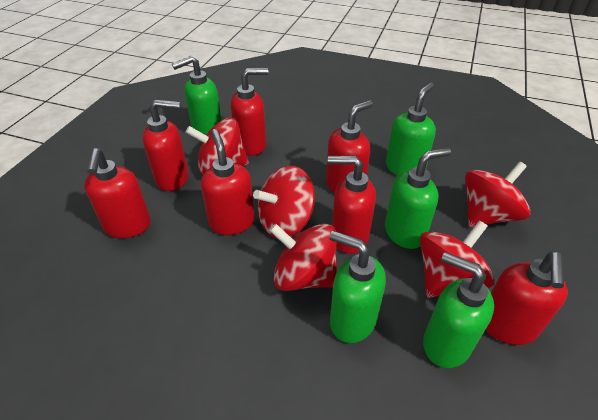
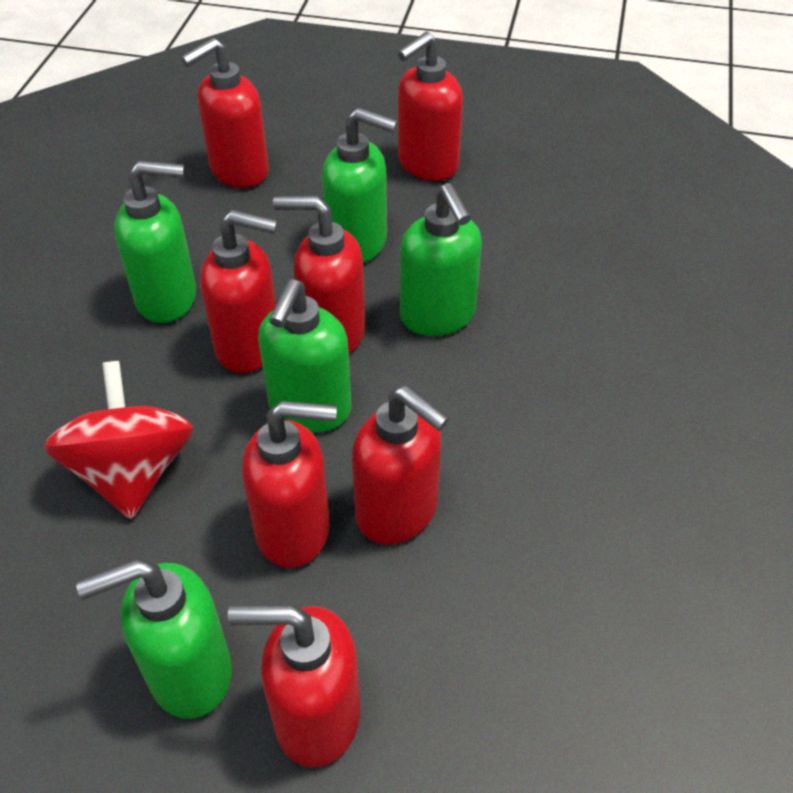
red spinning top: [185,118,249,175] [253,166,315,238] [269,223,337,291] [420,220,495,298] [465,162,531,227] = 5 -> [44,361,193,519] = 1

